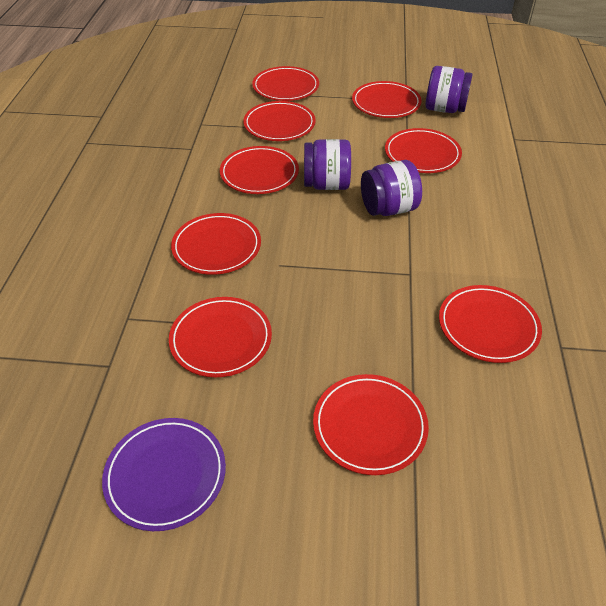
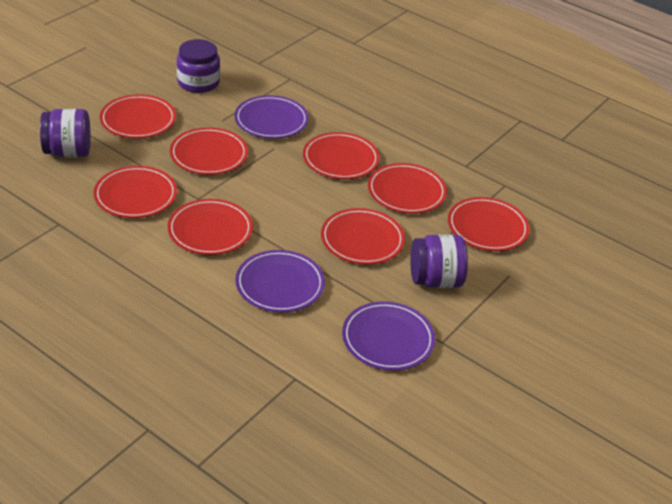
purple plate: [102,418,226,531] = 1 -> [235,95,309,139] [235,250,325,312] [342,301,435,371] = 3
red plate: [169,297,272,377] [171,213,261,275] [220,146,299,194] [243,101,316,141] [252,66,319,101] [313,374,429,475] [352,81,422,118] [385,128,462,173] [439,285,542,363] = 9 -> [93,166,177,218] [100,94,176,138] [168,199,253,255] [170,127,248,175] [303,132,380,179] [321,208,405,265] [368,163,447,213] [448,197,530,251] = 8

